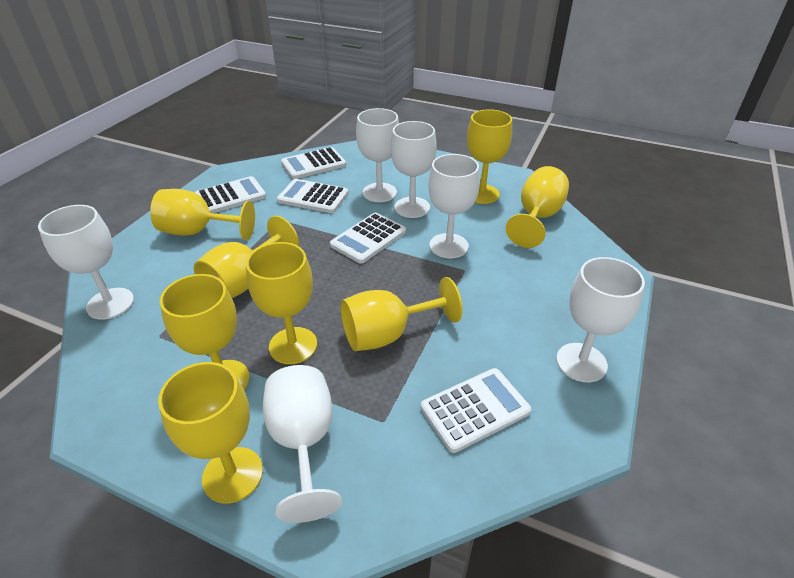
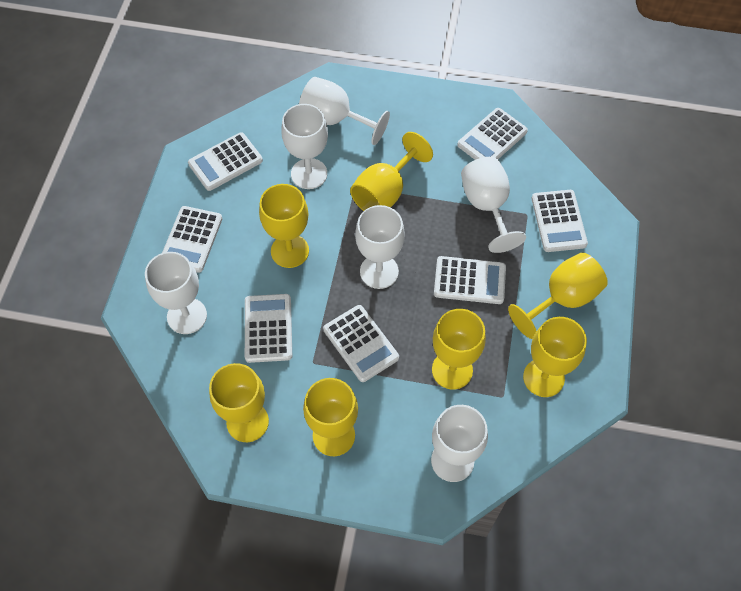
white calculator: [195,176,266,213] [277,179,349,213] [281,147,346,179] [330,213,406,264] [421,368,531,453] = 5 -> [162,206,223,273] [188,132,263,191] [245,294,292,363] [323,305,399,382] [434,256,506,304] [457,108,528,160] [532,190,588,252] = 7
yellow goblet: [150,189,255,240] [158,362,263,503] [160,274,250,389] [194,216,299,298] [246,242,317,364] [341,277,462,351] [467,109,512,204] [506,166,569,248] = 8 -> [209,363,269,442] [259,184,309,268] [303,378,358,456] [350,132,433,211] [432,309,486,390] [508,253,608,339] [523,317,587,397] = 7

